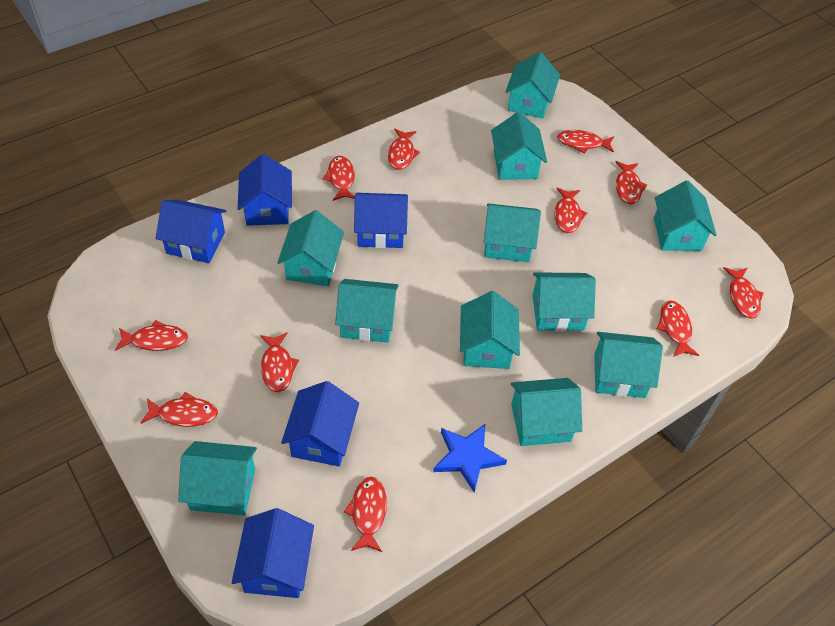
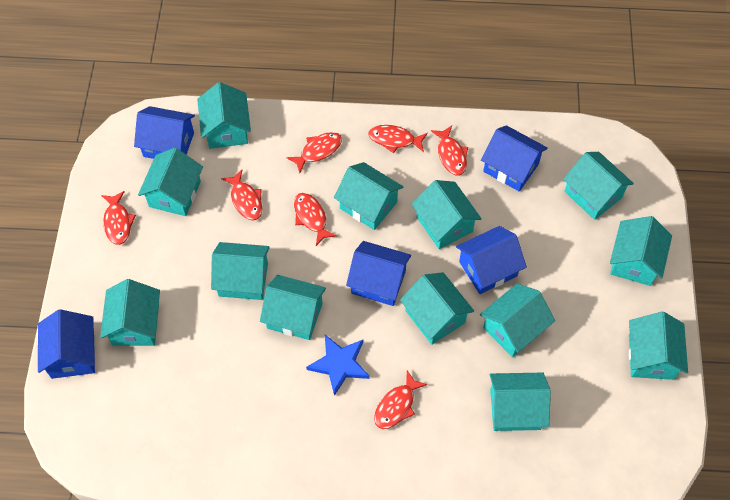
red fish: [115,320,188,351] [141,392,218,427] [260,332,299,392] [323,156,355,201] [344,477,387,552] [388,129,420,170] [554,187,587,233] [557,130,614,153] [616,161,647,204] [657,301,699,357] [723,267,764,319] = 11 -> [101,191,136,245] [221,170,262,220] [286,132,342,173] [294,193,337,246] [368,125,428,153] [374,371,428,429] [431,126,468,175] = 7
turquoise house: [178,441,257,516] [277,210,344,286] [335,279,399,343] [460,291,520,369] [484,203,541,262] [491,112,547,180] [505,52,560,119] [511,378,582,446] [533,272,596,331] [594,332,663,398] [654,180,716,251] = 11 -> [100,279,160,346] [138,148,203,216] [197,82,251,149] [211,242,270,300] [260,275,326,340] [334,162,403,230] [400,272,474,344] [412,180,482,249] [480,284,555,357] [490,373,551,431] [563,152,634,220] [610,216,672,286] [629,312,688,380] = 13

